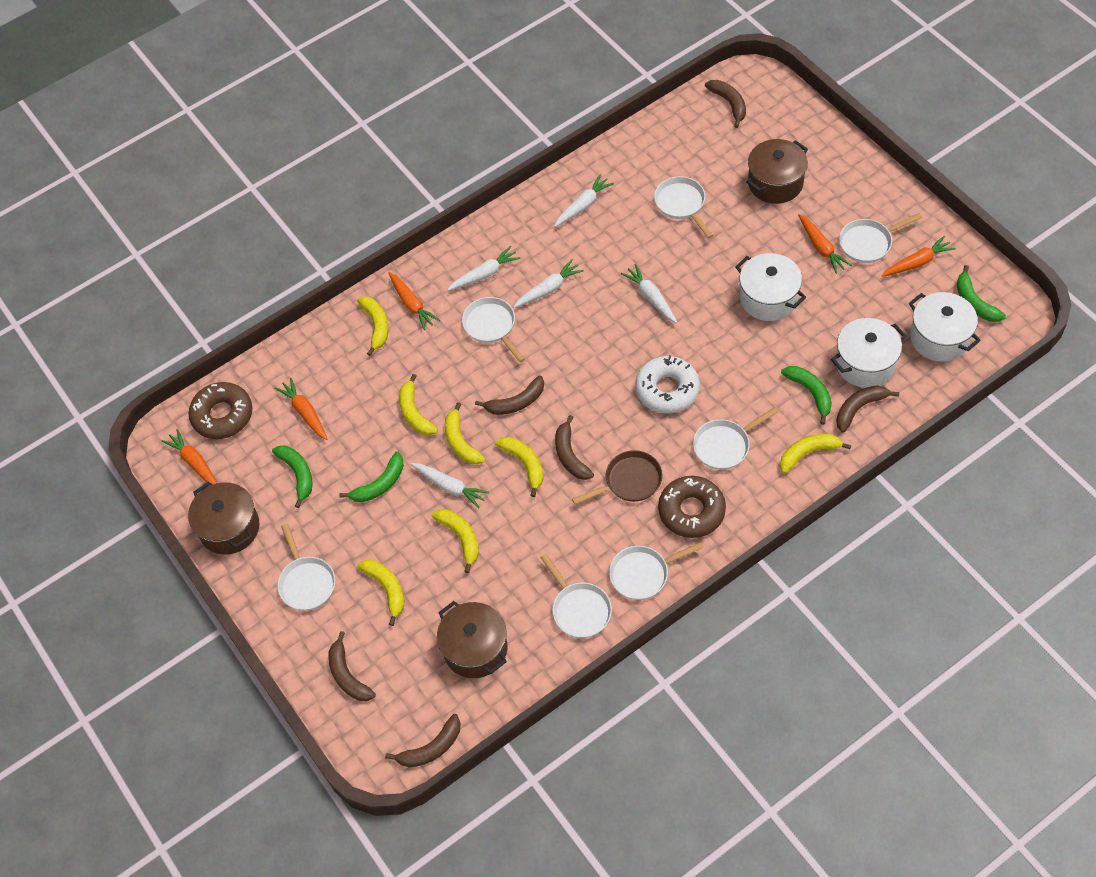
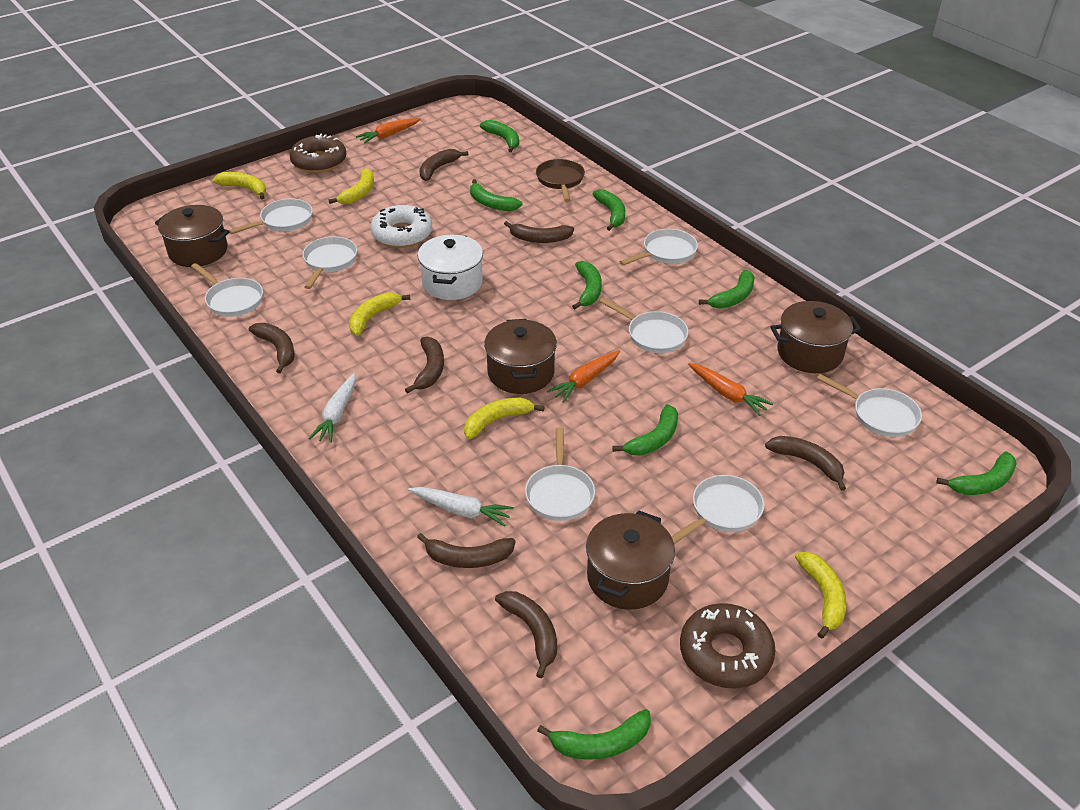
brown banana: [328,631,376,701] [385,714,461,767] [475,375,544,415] [555,415,594,480] [705,80,746,128] [836,386,899,432] = 6 -> [249,323,295,373] [405,337,444,394] [417,533,516,568] [420,149,468,181] [495,591,557,678] [504,221,574,243] [765,436,846,491] = 7
brown pot: [188,481,259,554] [437,601,507,678] [746,139,808,204] = 3 -> [155,205,229,267] [484,319,557,394] [586,510,675,610] [770,301,861,373] = 4
green banana: [272,445,313,508] [339,451,404,502] [781,366,832,425] [956,265,1006,322] = 4 -> [470,179,523,211] [480,120,519,152] [537,709,651,760] [572,261,602,309] [593,189,625,231] [612,404,678,456] [699,270,754,308] [936,452,1017,495] = 8
orange carrot: [162,429,217,485] [275,378,327,440] [388,272,440,330] [798,214,852,274] [881,236,956,277] = 5 -> [356,118,421,144] [547,350,620,403] [688,363,773,416] = 3
white carrot: [411,463,489,508] [447,246,521,291] [513,259,584,308] [554,174,614,227] [621,264,677,323] = 5 -> [308,373,356,443] [408,487,514,527] = 2
white pan: [278,524,335,611] [462,297,525,362] [540,554,612,638] [609,542,704,600] [654,176,713,238] [693,407,778,470] [839,213,922,263] = 7 -> [191,263,263,317] [229,199,313,234] [302,236,357,289] [525,427,595,521] [599,298,688,353] [620,229,698,266] [671,475,764,544] [817,374,922,437] = 8
white pot: [735,253,806,321] [831,318,906,388] [909,292,981,362] = 3 -> [418,235,483,300] = 1
yellow banana: [357,296,388,356] [357,560,404,626] [399,374,438,435] [431,509,479,573] [445,402,486,465] [495,437,543,497] [780,434,851,473] = 7 -> [212,172,266,199] [329,168,374,204] [349,292,410,336] [464,397,545,439] [795,552,846,639] = 5

